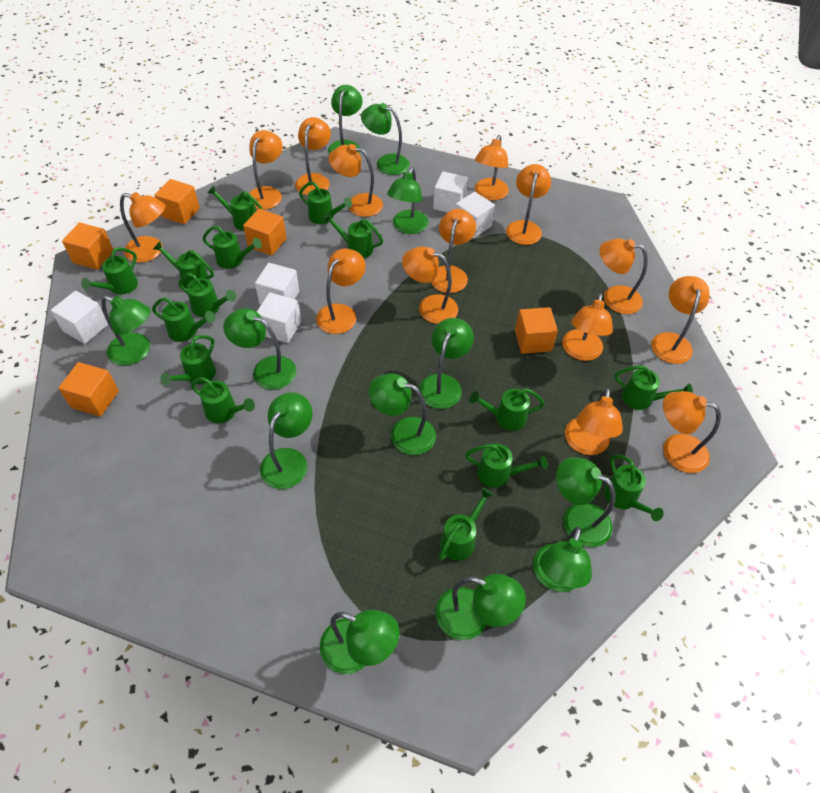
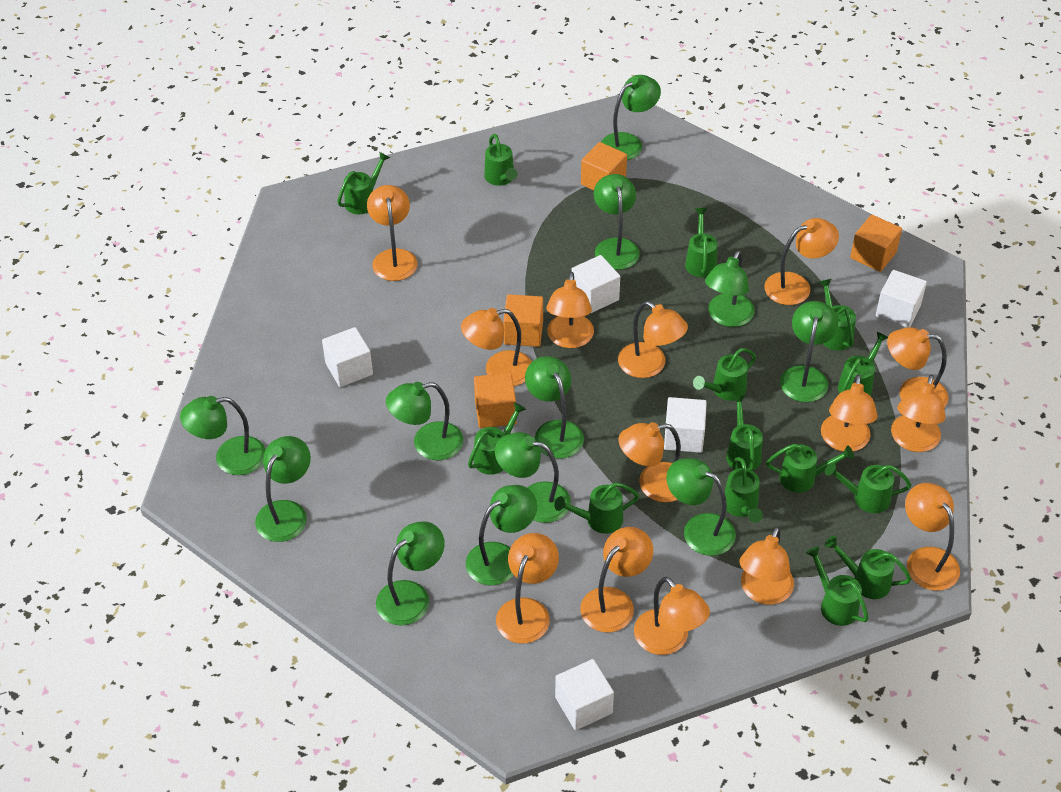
green watering can: [81,247,138,295] [152,297,215,342] [153,242,214,289] [160,335,216,385] [178,273,236,317] [191,377,255,423] [203,225,262,269] [207,186,263,231] [299,181,352,224] [323,212,383,258] [439,487,494,561] [465,444,548,488] [469,388,545,431] [604,455,664,521] [615,365,693,410] = 15 -> [337,152,390,214] [468,402,526,475] [484,134,517,186] [554,482,639,534] [685,208,718,277] [693,348,756,401] [725,457,763,523] [726,395,763,471] [766,444,854,493] [806,546,869,626] [819,279,856,351] [825,463,911,513] [825,536,911,599] [838,332,888,395] = 14
orange cube: [58,362,119,417] [62,222,113,270] [154,179,200,224] [243,208,286,256] [515,307,558,354] = 5 -> [474,373,516,428] [503,294,543,347] [581,142,627,190] [850,214,902,272] = 4

